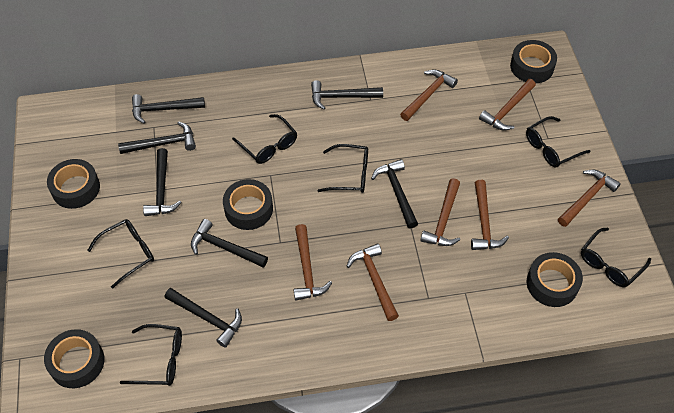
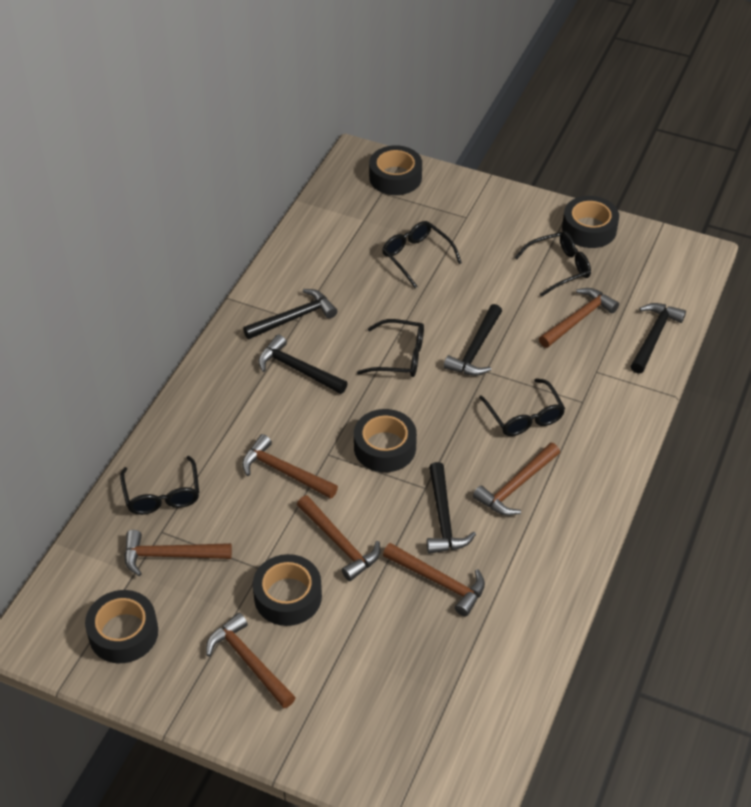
black glasses: [87,219,154,288] [120,324,182,386] [232,114,297,164] [318,144,368,193] [526,116,590,168] [581,228,651,287] = 6 -> [120,456,199,515] [357,319,424,377] [382,221,462,288] [479,378,565,436] [514,231,591,296] = 5
black hammer: [118,121,196,154] [132,94,205,123] [143,148,182,216] [164,288,242,348] [191,219,268,268] [311,80,383,110] [371,159,418,229] = 7 -> [243,289,337,339] [258,335,348,394] [427,462,476,554] [444,304,502,376] [631,303,686,374] = 5

